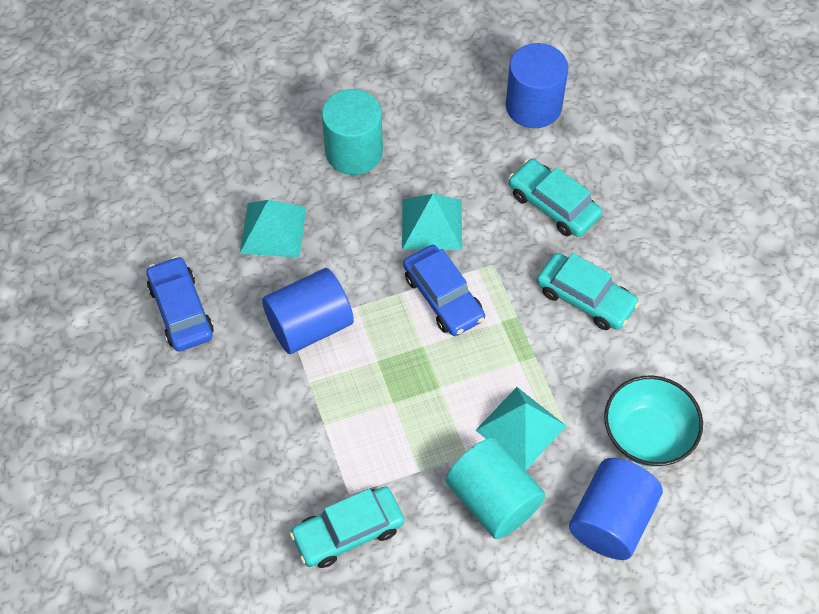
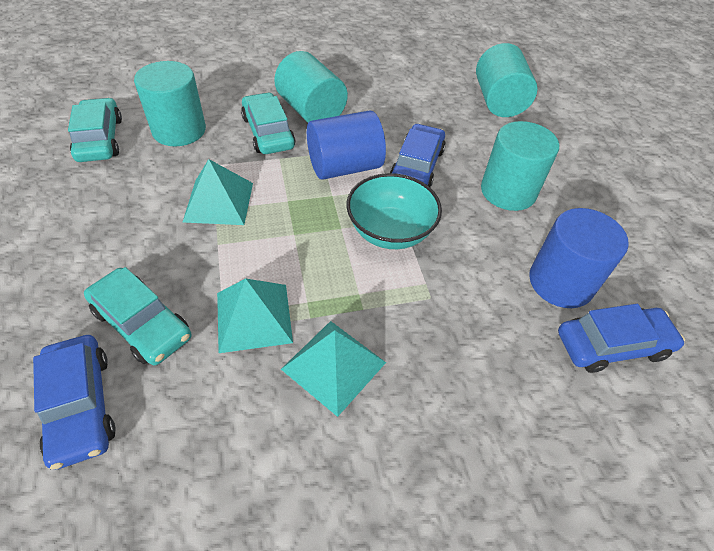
blue car: [146,256,214,352] [403,245,485,336] = 2 -> [33,335,116,470] [390,124,446,187] [558,304,685,373] = 3
blue cylinder: [262,268,354,354] [506,43,568,128] [569,458,663,560] = 3 -> [307,110,386,180] [529,208,629,308] = 2
turquoise cylinder: [322,89,383,175] [446,437,545,539] = 2 -> [134,61,206,146] [274,51,348,122] [476,43,538,117] [481,121,559,211] = 4

